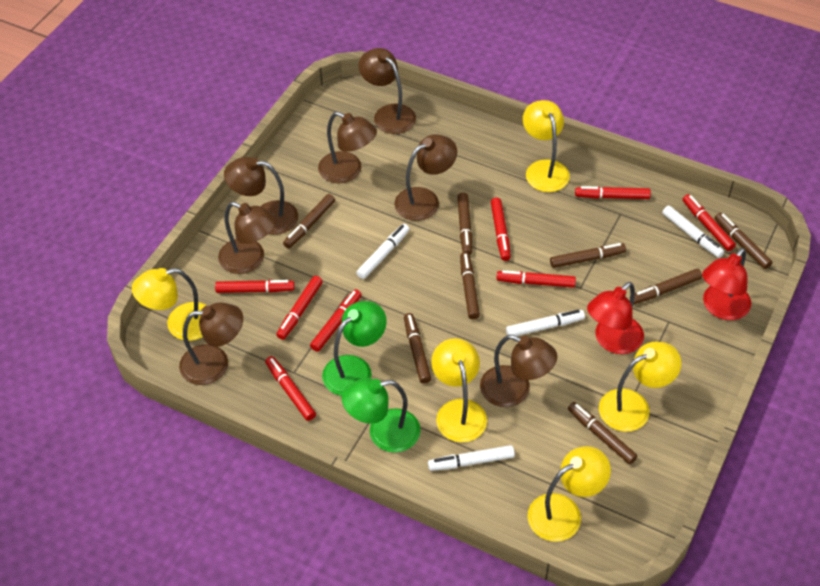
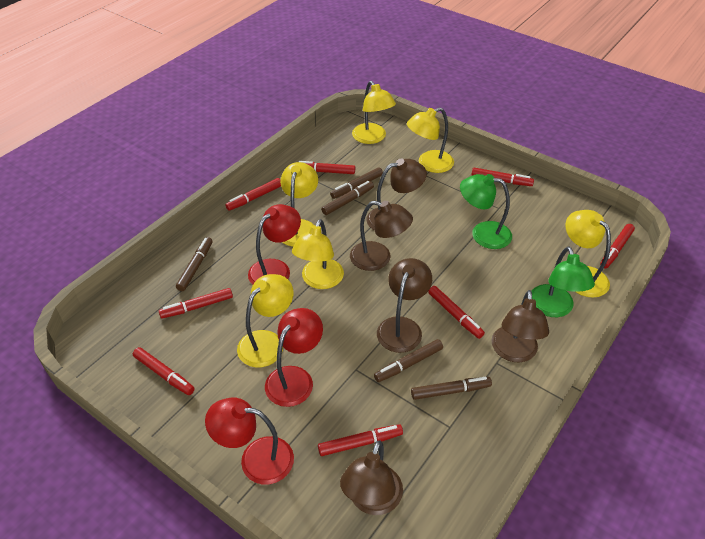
brown lamp: [179,303,243,385] [218,202,276,274] [224,157,298,235] [318,112,377,183] [359,48,416,134] [394,134,457,221] [480,335,557,407] = 7 -> [340,441,403,515] [350,201,413,271] [366,158,427,231] [377,258,432,353] [491,290,549,362] = 5
brown marker: [283,194,335,249] [404,313,431,384] [457,193,472,255] [460,252,480,319] [550,243,626,268] [568,402,638,464] [634,269,702,304] [715,213,773,269] = 8 -> [176,237,212,291] [321,181,374,215] [330,168,383,199] [374,339,443,382] [411,377,492,400] = 5
red lamp: [587,282,644,354] [702,248,751,320] = 2 -> [205,397,294,485] [248,204,301,284] [265,308,323,407] = 3
white marker: [356,224,409,279] [428,445,515,471] [506,310,585,336] [662,206,724,258] = 4 -> none = 0
yellow lamp: [132,268,207,341] [431,338,487,442] [523,100,570,192] [527,446,611,542] [599,342,681,432] = 5 -> [237,274,294,367] [280,162,318,247] [292,219,344,289] [352,81,396,144] [407,107,454,173] [565,210,611,298] = 6

